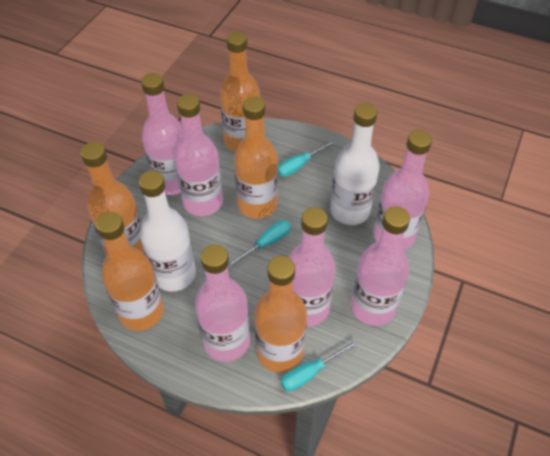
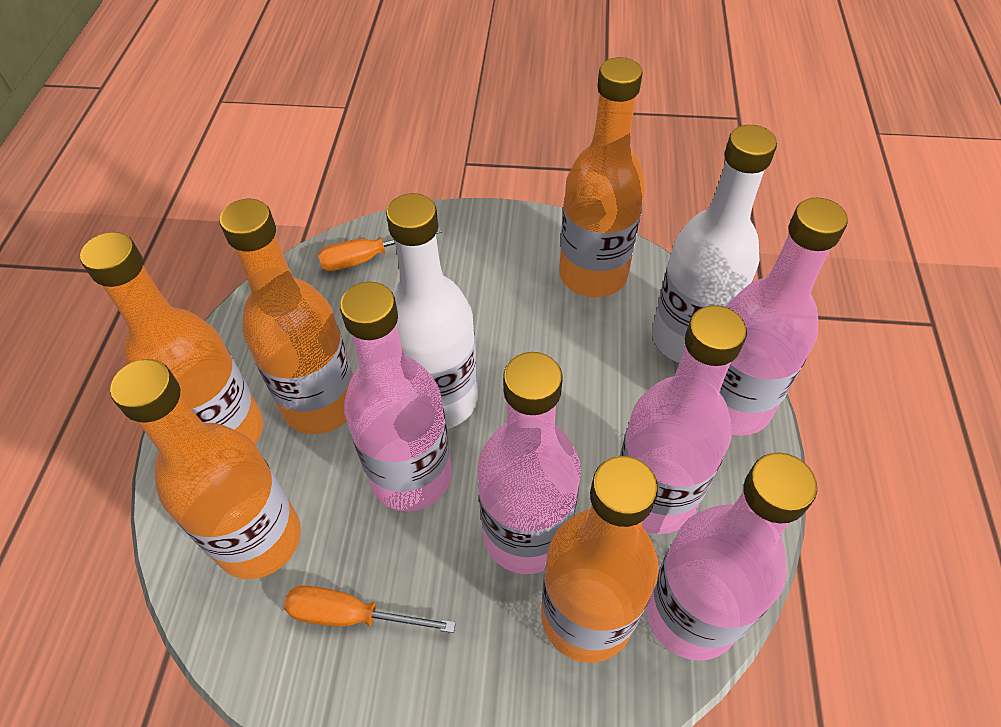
orange screwdriver: none = 0 -> [284,585,456,633] [318,227,442,271] = 2
pink bottle: [141,73,183,195] [174,94,223,216] [195,244,250,362] [288,207,335,327] [351,206,410,326] [374,130,432,250] = 6 -> [340,282,452,511] [478,352,581,574] [620,305,747,534] [646,452,817,661] [720,197,848,436] = 5
turquoise screwdriver: [228,220,291,268] [278,140,335,177] [280,340,358,391] = 3 -> none = 0

